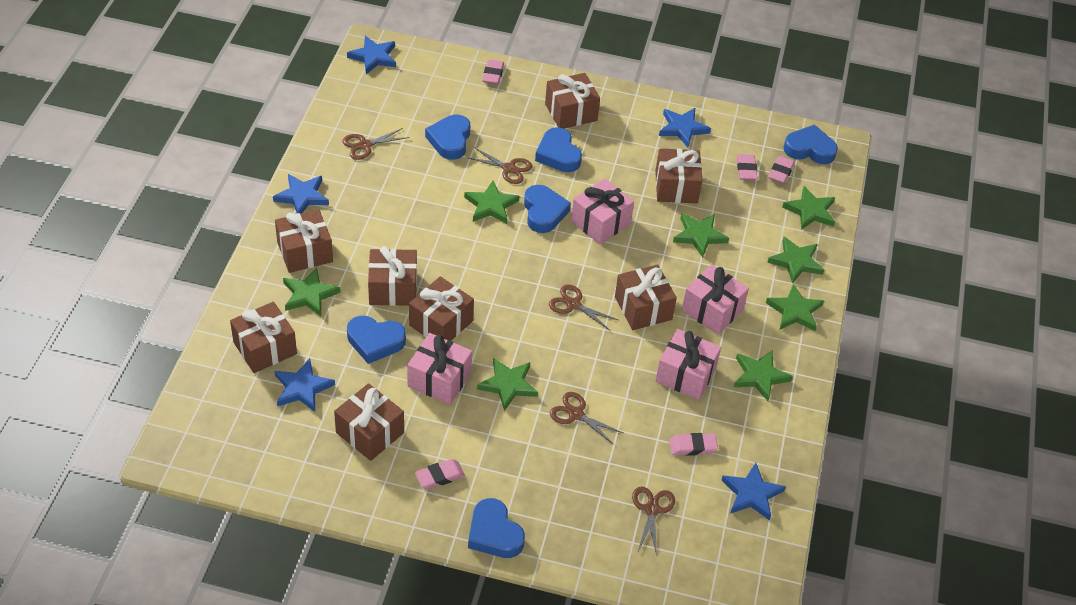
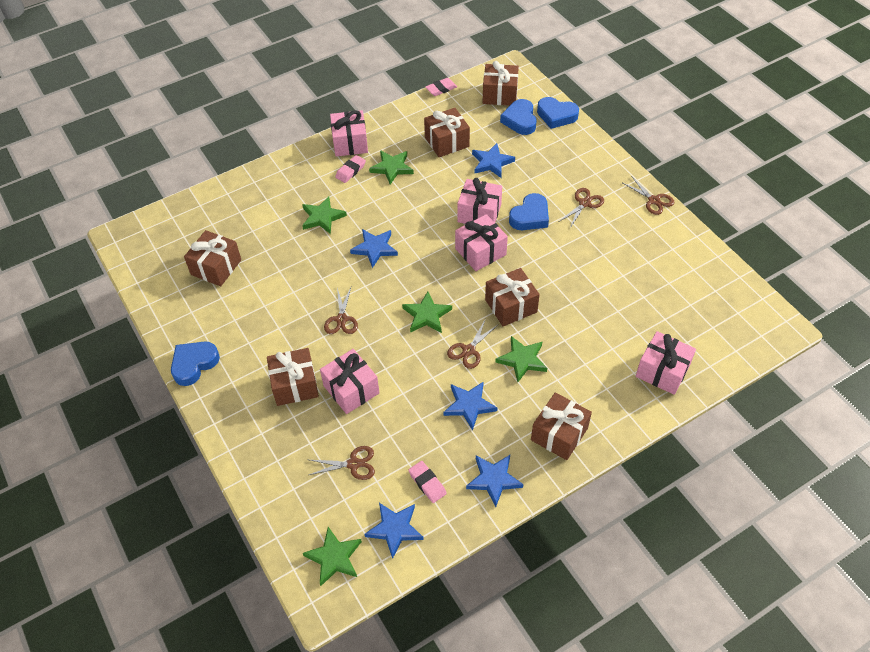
blue heart: [347,316,406,364] [425,115,470,160] [468,498,525,558] [524,185,571,233] [535,127,582,172] [784,125,838,164] = 6 -> [171,341,220,386] [500,99,537,135] [509,193,549,230] [537,97,579,129] = 4
brown gift: [230,302,297,373] [275,209,333,273] [334,383,404,461] [368,246,417,306] [409,276,474,341] [545,73,600,129] [615,264,677,330] [655,148,703,203] = 8 -> [184,230,241,286] [267,348,319,406] [424,108,470,157] [483,61,519,106] [485,268,540,326] [531,392,592,460] = 6
green star: [283,267,341,316] [464,181,519,224] [477,358,538,411] [673,213,729,258] [734,350,793,401] [766,283,824,331] [767,237,824,284] [782,186,835,230] = 8 -> [302,196,347,234] [303,527,362,586] [369,150,414,184] [402,291,452,333] [495,336,547,382] = 5
pink eraser: [415,459,465,489] [482,59,504,84] [669,433,718,456] [737,154,758,180] [768,156,795,184] = 5 -> [335,155,366,183] [408,461,447,503] [426,78,457,96] = 3
pink gift: [407,333,472,405] [571,178,634,244] [655,329,721,400] [682,264,749,335] = 4 -> [320,349,379,414] [330,110,368,157] [455,214,508,271] [457,178,502,224] [636,331,696,395] = 5

